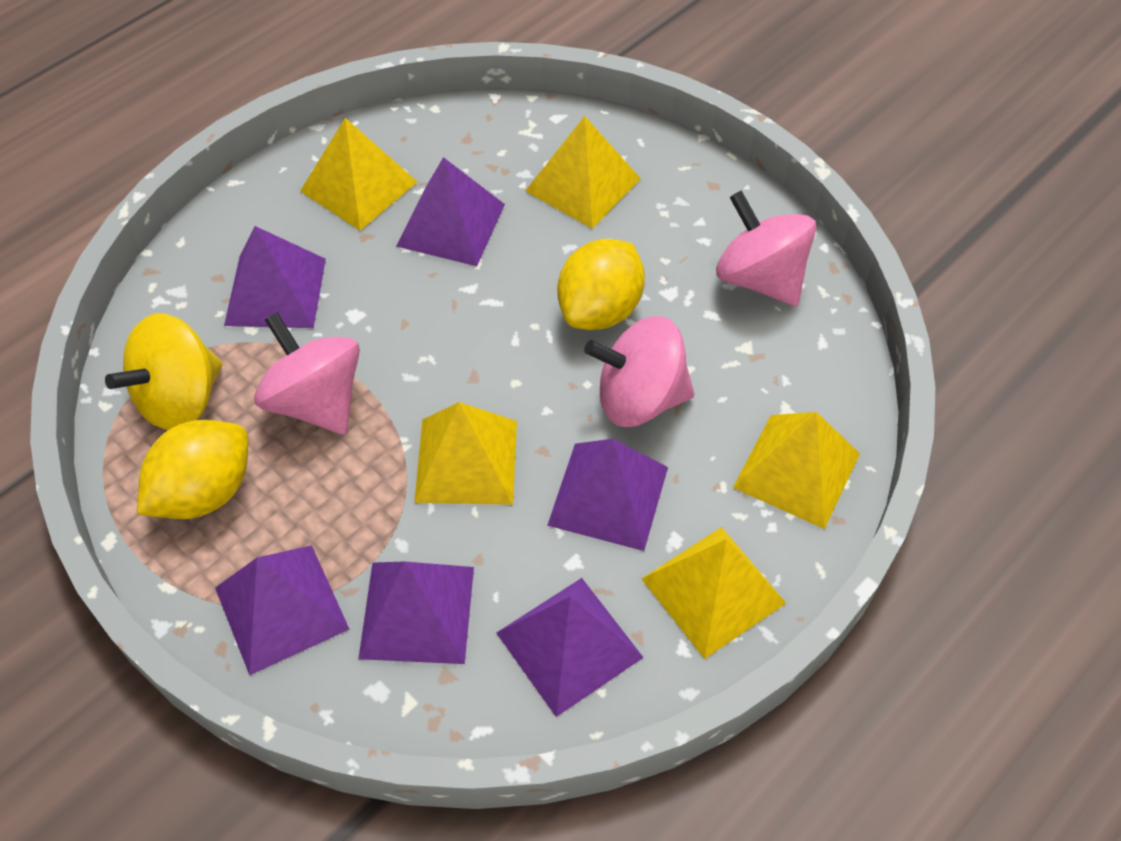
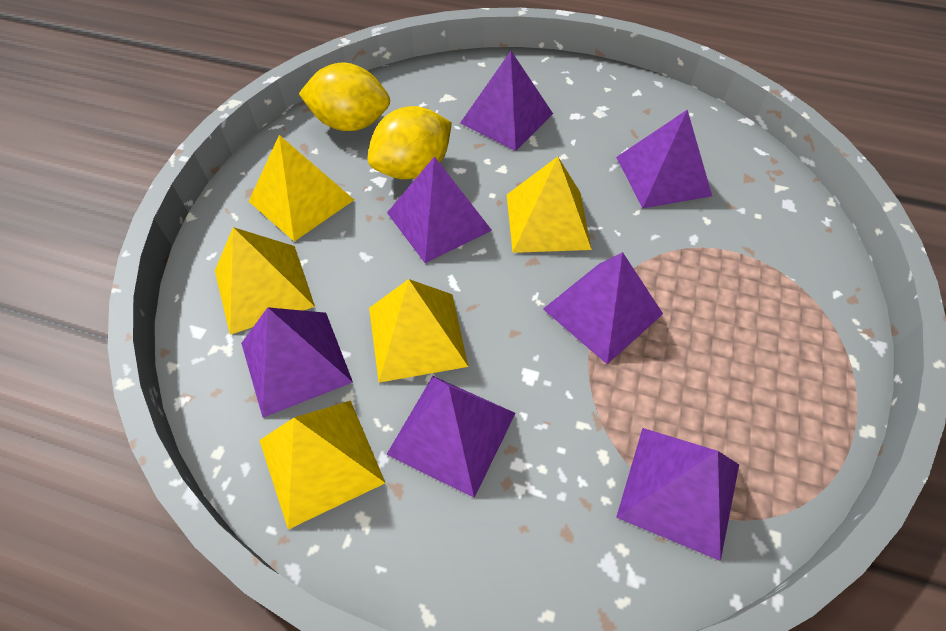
pink spinning top: [254,313,360,435] [584,316,694,427] [716,190,816,306] = 3 -> none = 0
purple pyramid: [215,545,349,676] [224,226,326,328] [358,561,474,664] [396,157,505,266] [497,578,644,717] [547,439,668,551] = 6 -> [241,307,353,417] [386,376,516,498] [387,156,492,263] [460,51,553,151] [543,252,663,364] [616,110,712,208] [616,428,739,561] = 7
yellow spinning top: [105,314,222,430] = 1 -> none = 0

